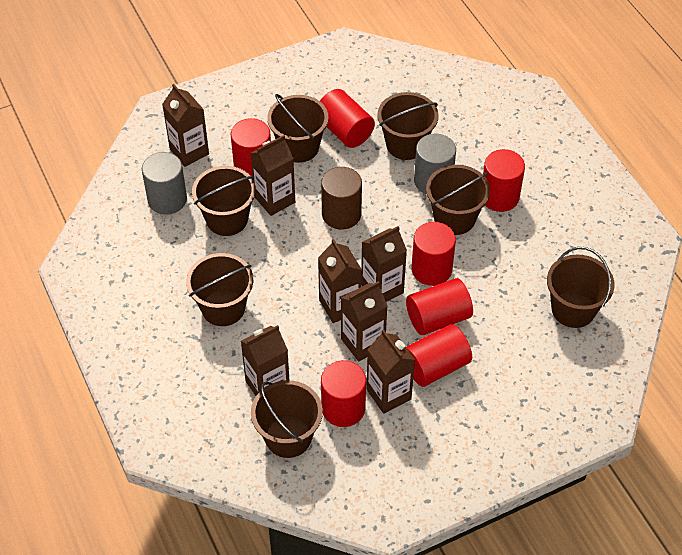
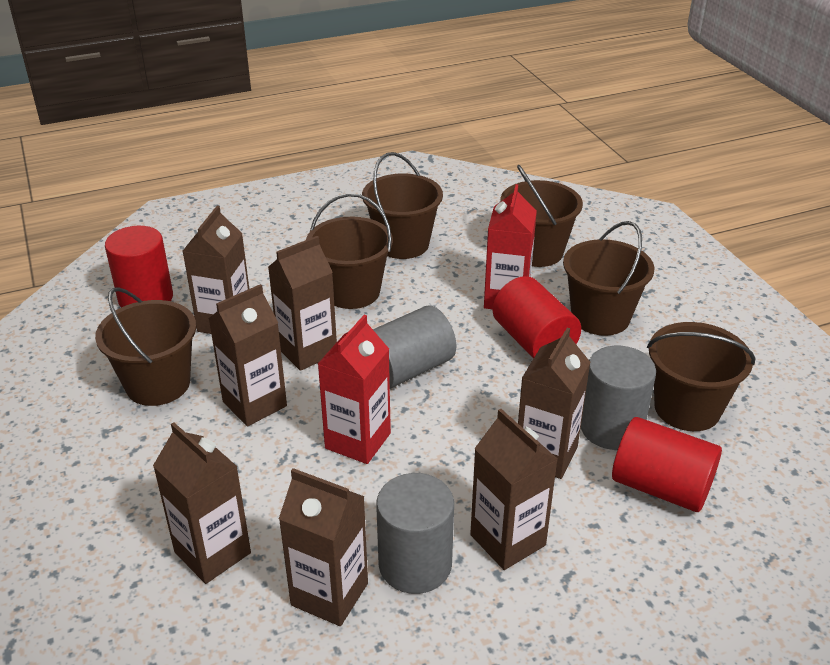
brown bucket: [186,253,253,326] [192,166,256,236] [251,380,323,458] [267,94,329,163] [377,92,439,160] [426,165,490,235] [547,247,615,328] = 7 -> [95,287,196,406] [306,193,393,309] [362,152,443,259] [500,165,583,267] [563,221,654,336] [647,322,756,431] = 6
brown cylinder: [321,167,362,230] = 1 -> none = 0
grey cylinder: [142,152,187,215] [414,134,456,195] = 2 -> [373,305,456,389] [376,473,454,594] [581,346,656,450] = 3
red carton: none = 0 -> [318,315,391,464] [484,184,537,309] = 2
red cylinder: [231,118,271,176] [320,89,375,148] [321,360,366,427] [406,278,473,335] [406,324,472,387] [411,222,456,286] [483,149,525,212] = 7 -> [105,226,173,307] [492,276,581,359] [612,417,722,512] = 3

